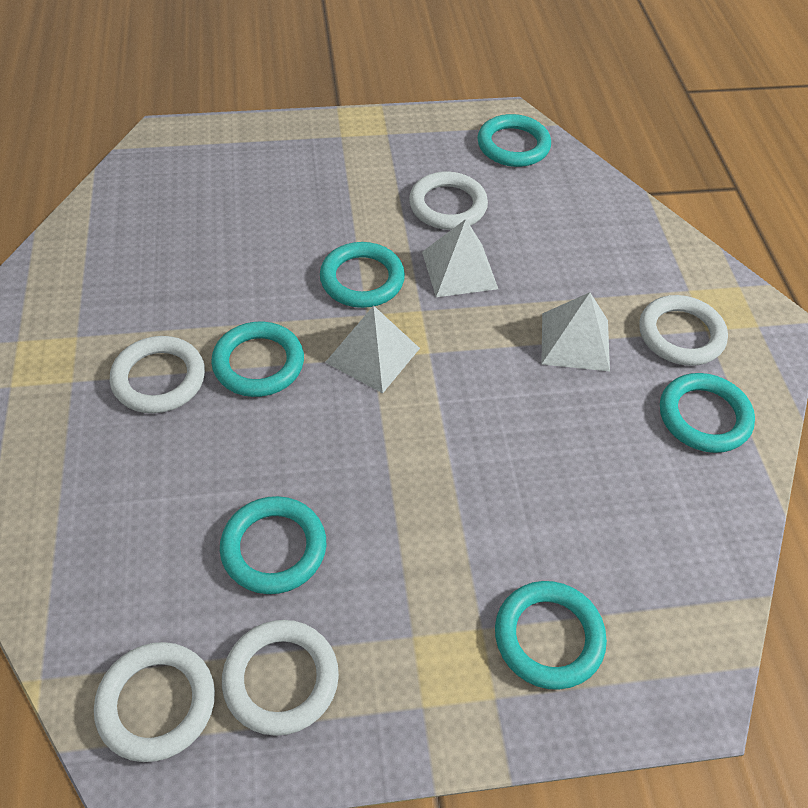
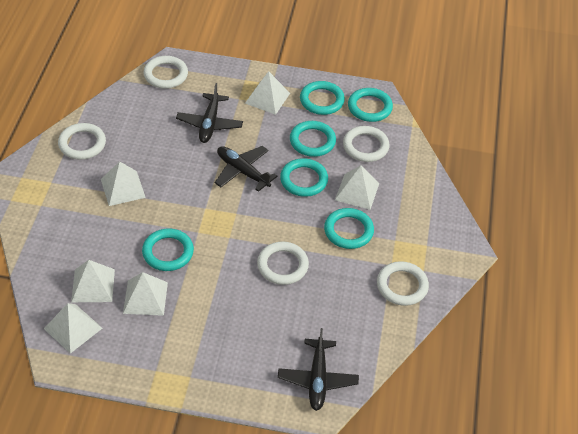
black plane: none = 0 -> [176,83,243,143] [215,146,278,192] [278,328,359,411] = 3
white pyramid: [325,305,420,393] [422,219,498,297] [541,292,610,371] = 3 -> [44,303,102,353] [71,260,115,302] [101,162,146,206] [123,272,168,316] [245,71,290,115] [335,165,379,210] = 6

